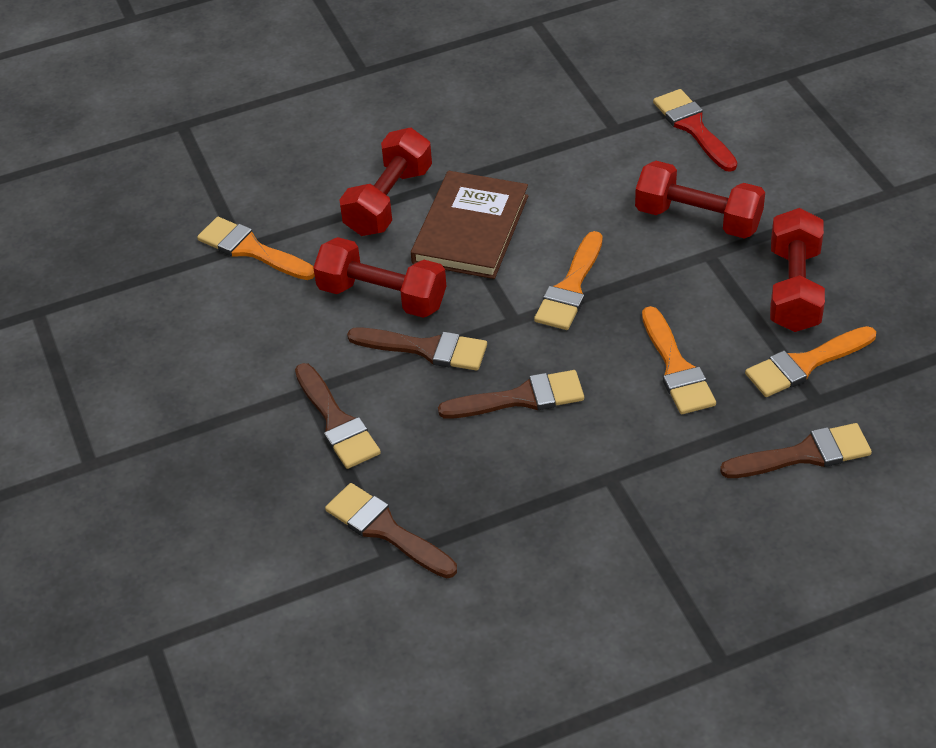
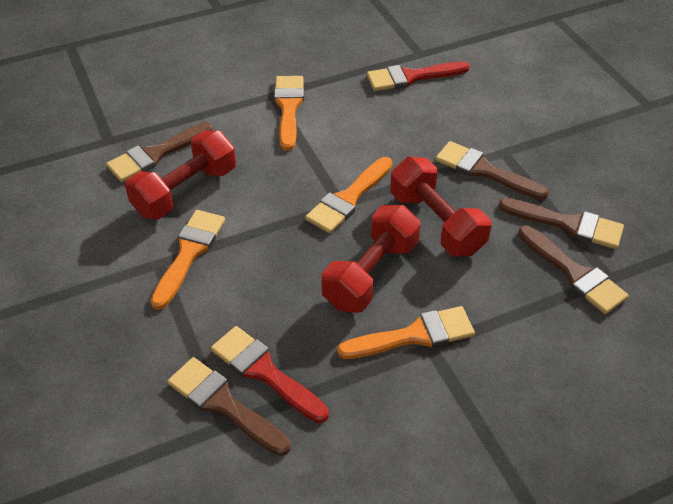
brown book: [411,171,528,279] = 1 -> none = 0
red brush: [653,89,737,172] = 1 -> [211,326,329,423] [367,61,470,91] = 2
red dumbbell: [313,237,446,318] [339,128,432,236] [635,161,765,239] [770,208,825,332] = 4 -> [125,130,236,220] [322,205,421,313] [390,157,492,257] = 3

